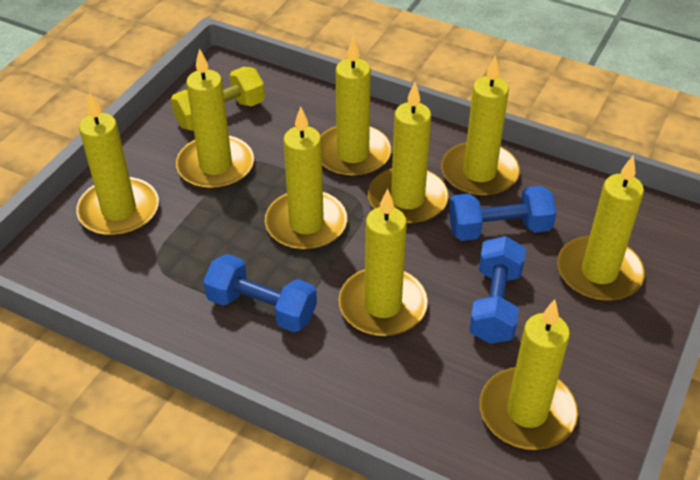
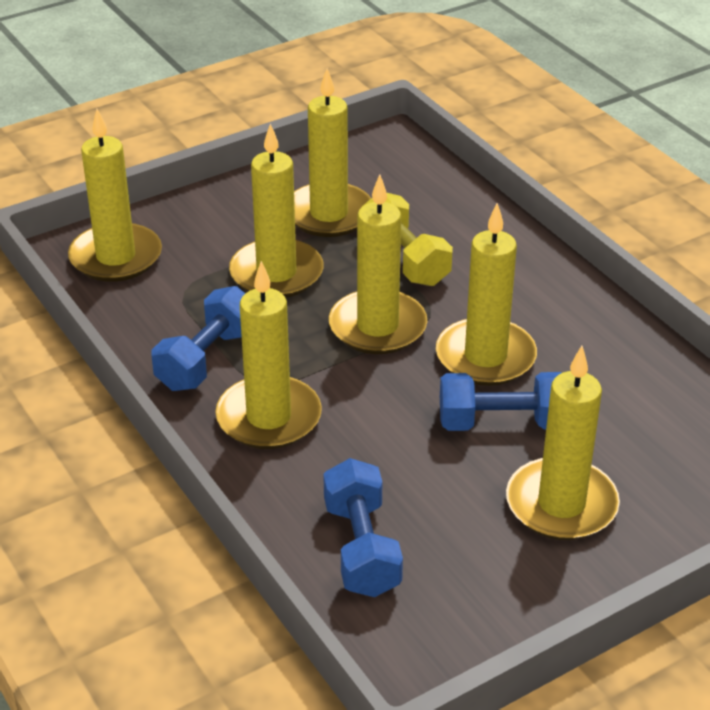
yellow candle: [76,94,159,236] [176,48,254,190] [265,107,347,250] [321,37,391,178] [339,189,428,337] [368,83,449,225] [441,55,520,197] [480,300,578,450] [557,156,645,302] = 9 -> [68,109,162,282] [215,261,322,449] [229,123,324,298] [294,69,371,237] [329,175,427,354] [436,203,537,386] [506,346,620,540] = 7

